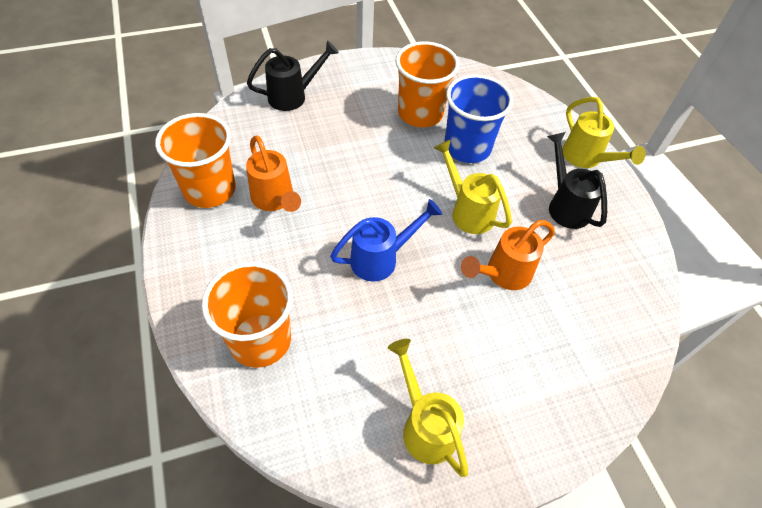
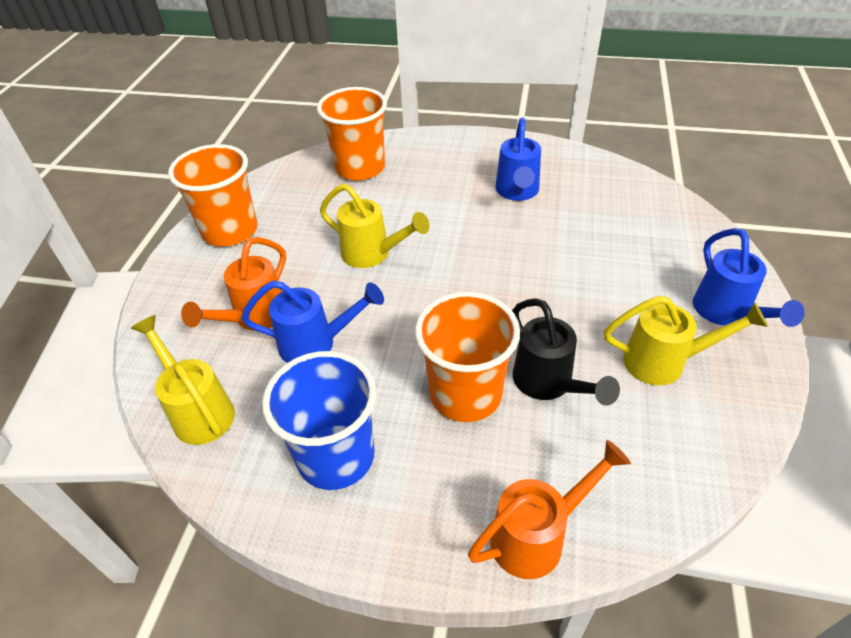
black watering can: [247,41,339,111] [547,132,607,229] = 2 -> [512,298,620,406] = 1
blue watering can: [330,199,442,282] = 1 -> [241,280,384,363] [495,117,541,201] [693,228,805,327] = 3

